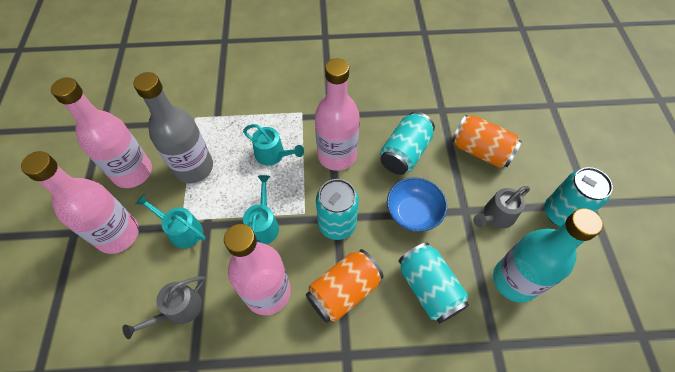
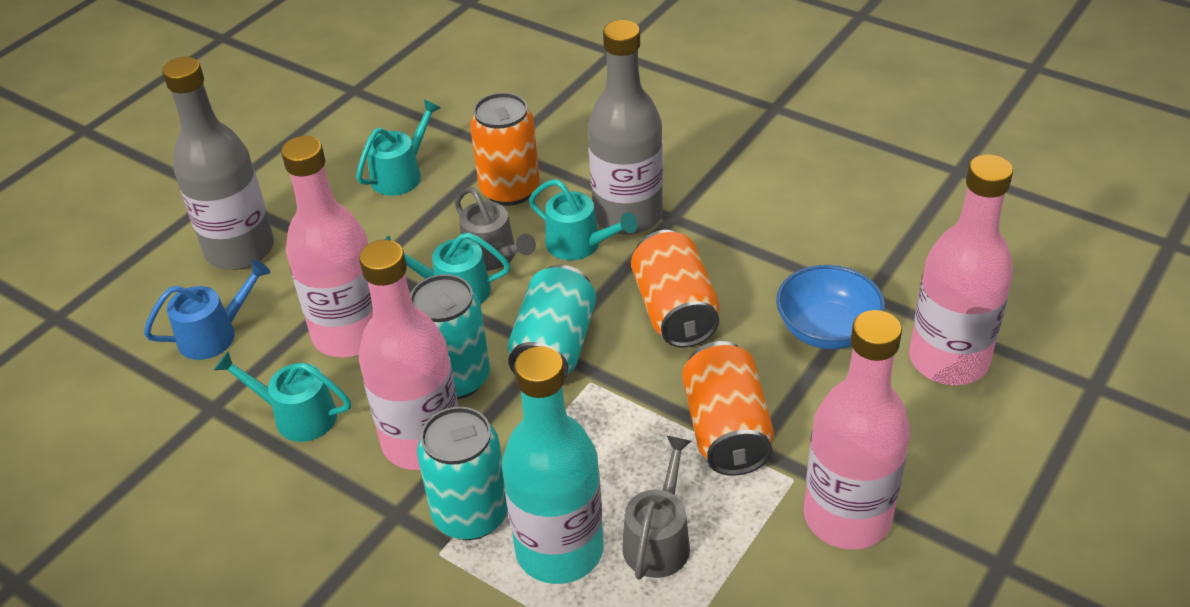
blue watering can: none = 0 -> [144,260,271,360] = 1
grey bottle: [133,72,213,183] = 1 -> [162,57,274,270] [588,20,663,235] = 2
orange can: [306,249,383,323] [451,115,522,168] = 2 -> [470,93,539,206] [631,230,719,348] [682,341,774,476] = 3
turquoise can: [316,179,359,240] [380,112,435,175] [399,242,469,324] [544,167,613,226] = 4 -> [410,274,490,399] [417,407,508,540] [508,265,596,379] = 3
turquoise watering can: [136,195,206,248] [243,124,304,165] [243,175,279,244] = 3 -> [214,351,351,442] [356,99,441,196] [384,233,510,304] [529,179,638,260] = 4

